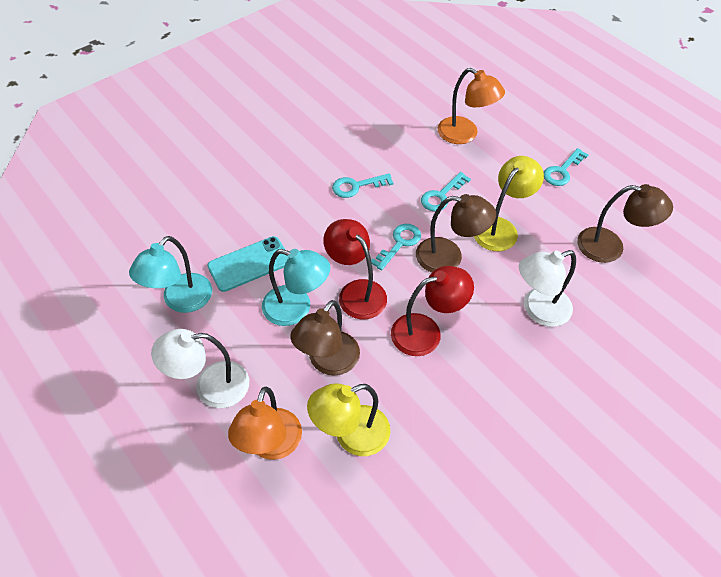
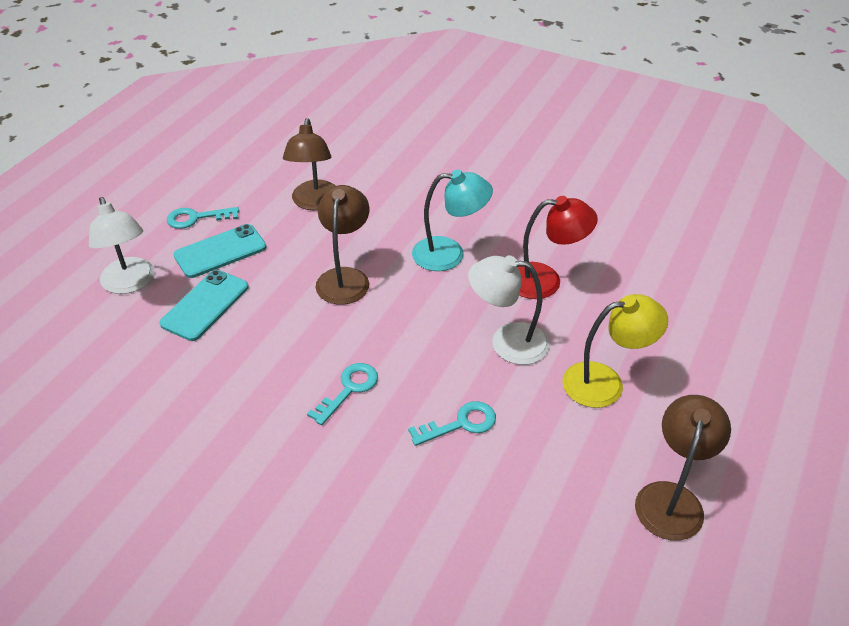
orange lamp: [228,387,302,460] [438,68,505,144] = 2 -> none = 0
red lamp: [323,219,387,319] [391,266,474,356] = 2 -> [517,196,598,299] = 1
turquoise key: [332,173,393,198] [371,224,421,271] [421,172,471,211] [544,148,588,186] = 4 -> [167,207,239,229] [307,363,378,425] [408,401,496,446] = 3
turquoise lamp: [129,236,212,313] [262,249,330,326] = 2 -> [412,169,493,271] = 1
turquoise phone: [207,236,288,292] = 1 -> [159,270,249,341] [173,224,266,278] = 2
yellow lamp: [307,383,390,456] [474,156,544,251] = 2 -> [562,294,668,408] = 1

